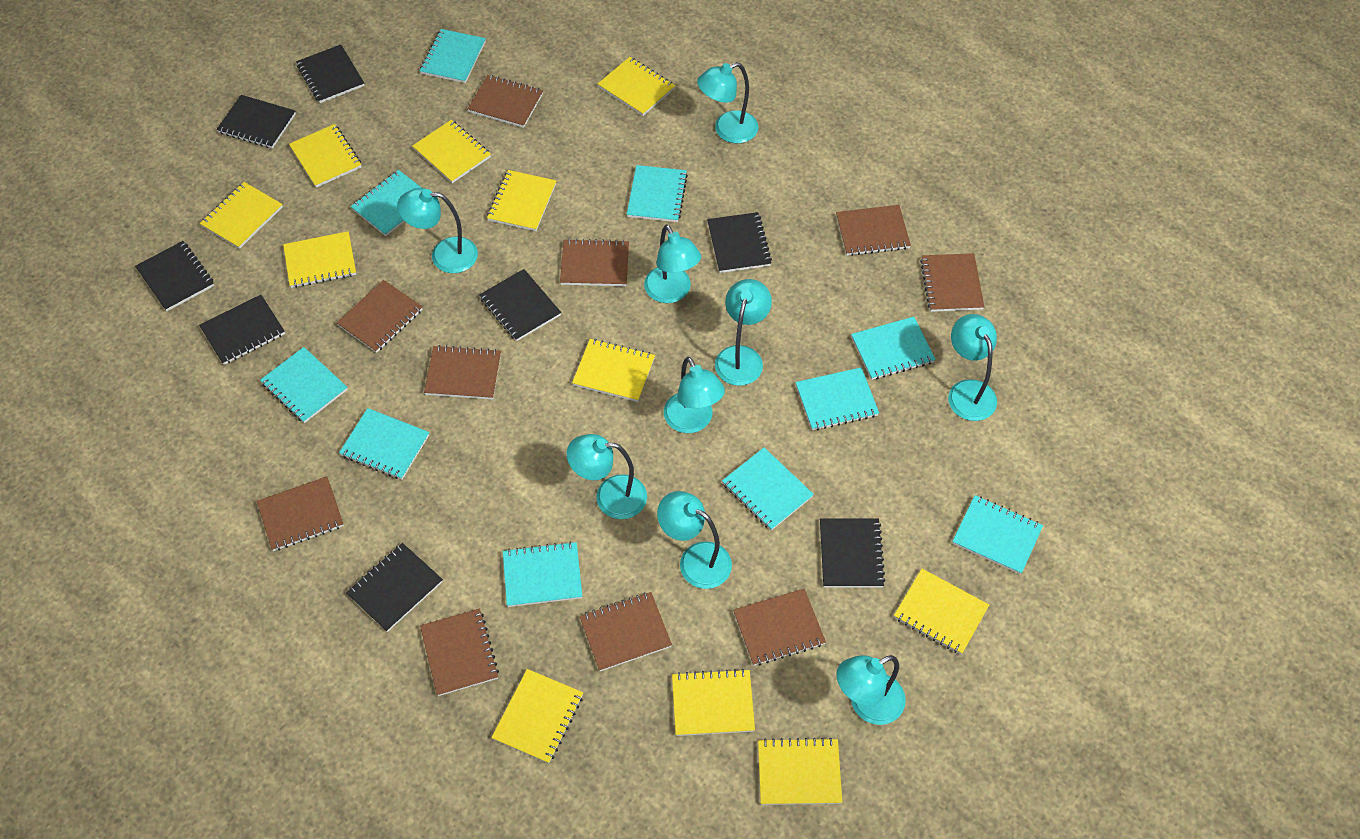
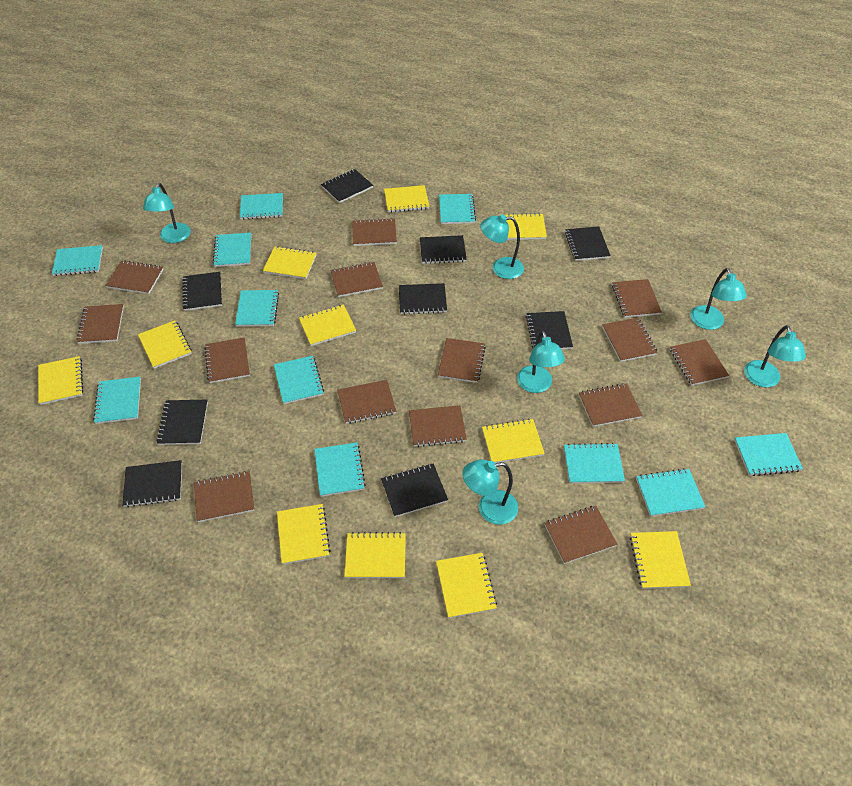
black notebook: [135,241,214,311] [199,295,285,365] [217,95,296,149] [296,44,365,103] [346,543,443,632] [479,269,561,341] [707,212,772,273] [820,518,886,588] = 8 -> [122,460,182,507] [156,400,208,445] [182,272,222,311] [321,169,373,203] [381,463,448,517] [399,283,447,315] [420,235,467,264] [526,311,573,349] [565,226,611,261] = 9
brown notebook: [257,476,344,551] [337,280,423,353] [420,608,499,696] [424,345,501,400] [467,75,543,128] [560,239,629,286] [580,592,672,671] [733,588,826,666] [836,205,911,256] [920,253,984,312] = 10 -> [76,304,124,344] [105,260,164,294] [194,471,255,522] [204,338,250,383] [330,262,383,297] [337,380,396,424] [352,218,397,246] [409,405,467,447] [438,338,486,383] [544,506,618,564] [579,383,643,427] [602,318,658,362] [612,279,662,318] [670,339,729,386] = 14
turquoise lamp: [397,188,478,273] [567,434,647,519] [644,225,701,303] [657,491,732,589] [664,357,725,433] [697,62,758,143] [715,279,772,386] [836,655,906,725] [948,314,997,421] = 9 -> [143,183,191,243] [462,459,518,525] [480,214,524,279] [517,331,565,393] [690,268,747,330] [744,325,806,387] = 6
turquoise notebook: [260,347,348,423] [339,408,429,480] [351,170,422,236] [420,29,486,83] [503,542,582,607] [627,165,688,222] [722,448,814,531] [796,367,879,430] [851,317,936,380] [952,495,1043,574] = 10 -> [52,245,103,276] [93,377,141,424] [213,233,251,267] [235,290,279,327] [240,193,283,220] [274,356,324,404] [314,442,366,497] [439,194,476,224] [564,443,625,484] [636,468,705,517] [734,433,803,476] = 11

